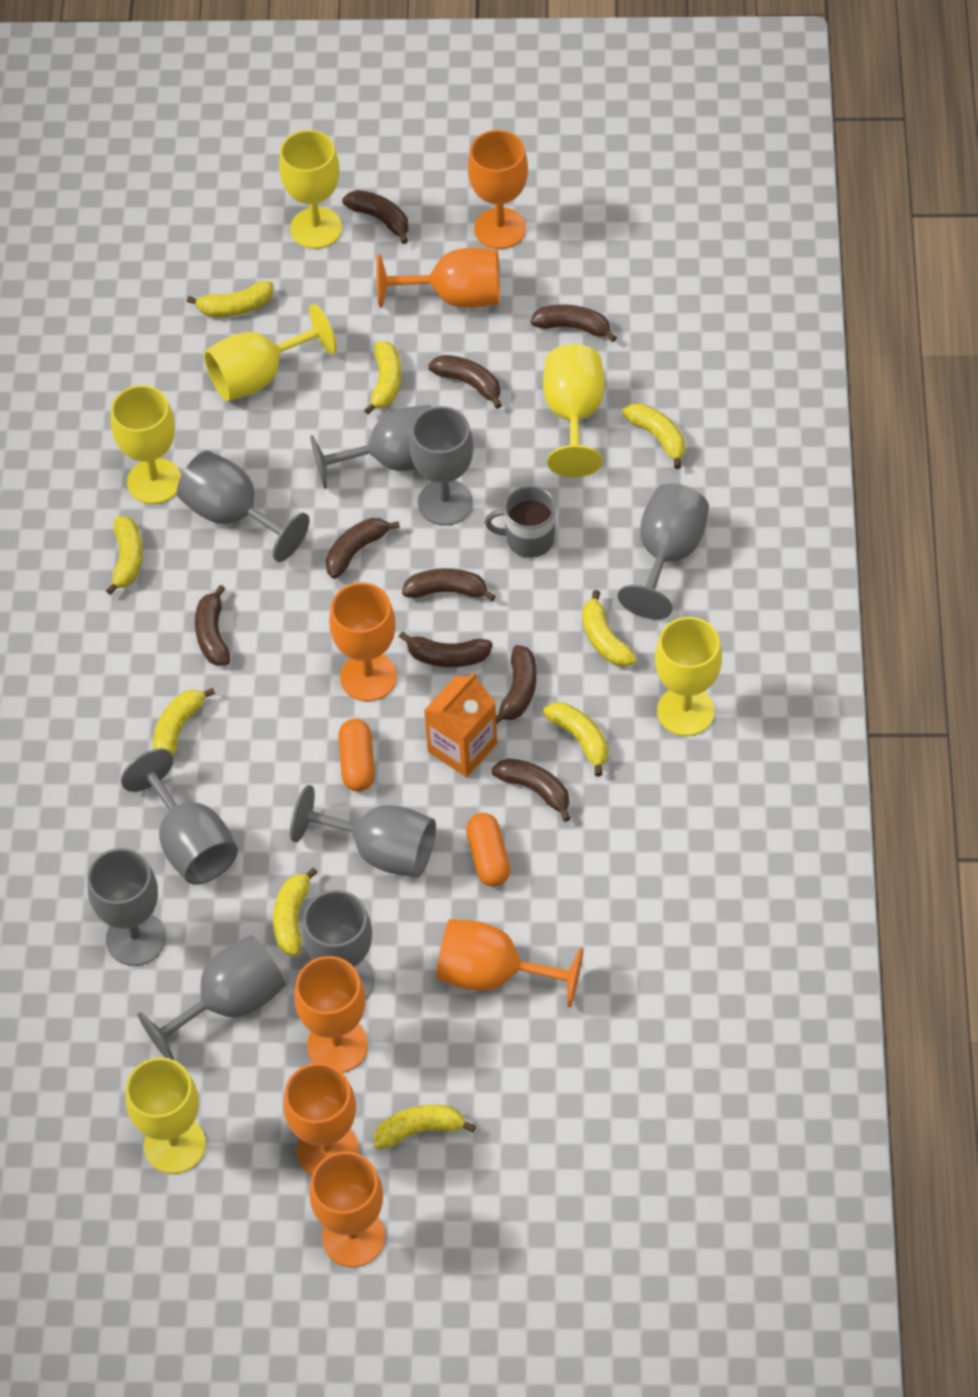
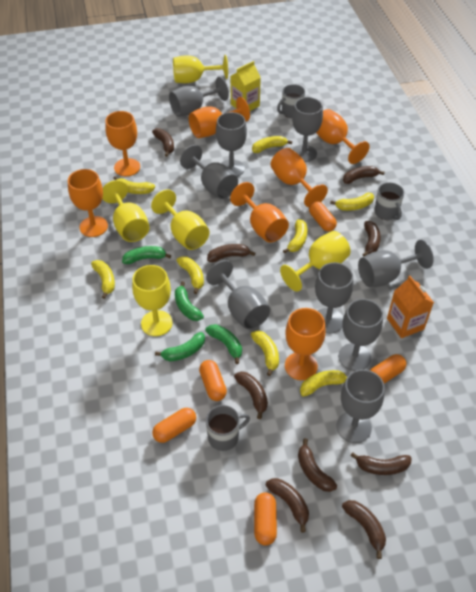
green banana: none = 0 -> [122,246,171,264] [155,332,205,361] [175,281,204,321] [205,324,242,364] = 4
grey mug: [485,485,556,558] = 1 -> [206,405,250,451] [277,84,305,118] [374,182,404,220] = 3
orange capsule: [338,719,375,791] [466,813,511,887] = 2 -> [152,408,196,443] [199,360,227,401] [254,492,277,546] [309,201,337,231] [370,354,406,384] = 5
yellow banana: [106,516,143,595] [153,687,215,755] [187,281,273,317] [273,867,318,956] [364,341,401,415] [374,1105,476,1149] [543,702,608,777] [582,590,637,667] [622,403,686,469] = 9 -> [91,260,115,299] [113,176,155,194] [176,256,204,294] [251,331,279,376] [252,136,292,153] [283,219,307,254] [300,370,347,397] [330,193,374,211] = 8
yellow carton: none = 0 -> [231,61,261,111] = 1
yellow goblet: [111,385,181,504] [125,1057,206,1174] [204,304,337,401] [279,130,342,249] [543,344,604,477] [655,617,722,736] = 6 -> [102,180,149,242] [132,265,173,336] [151,190,209,250] [173,55,228,83] [280,231,351,292] = 5

